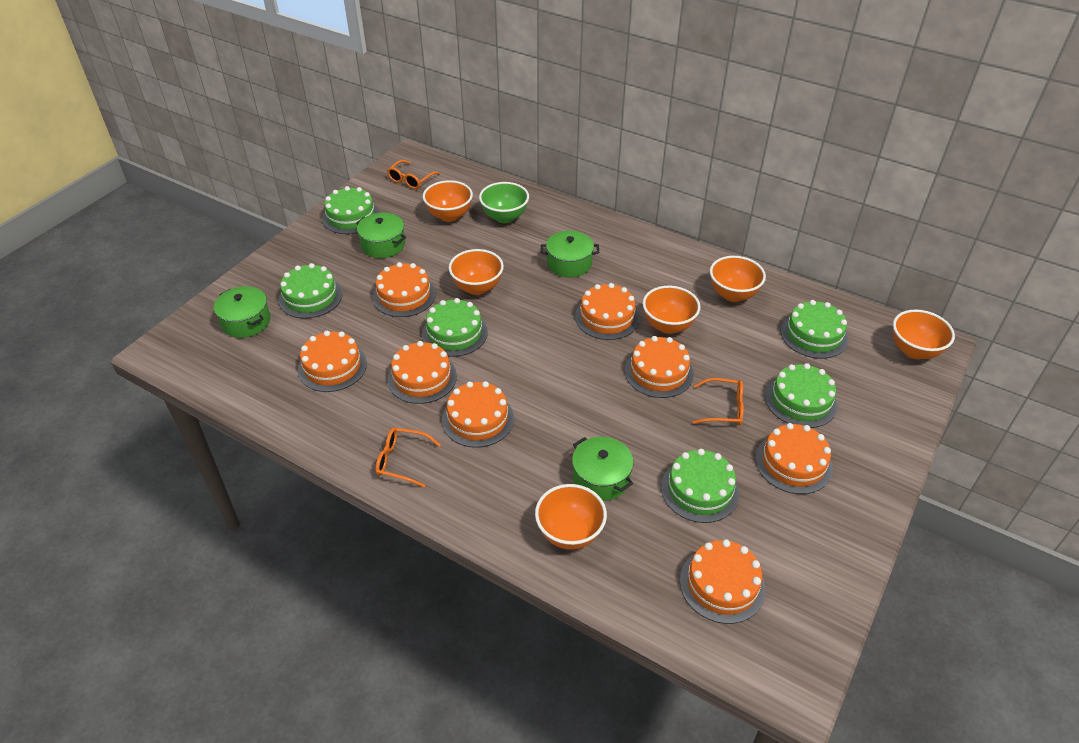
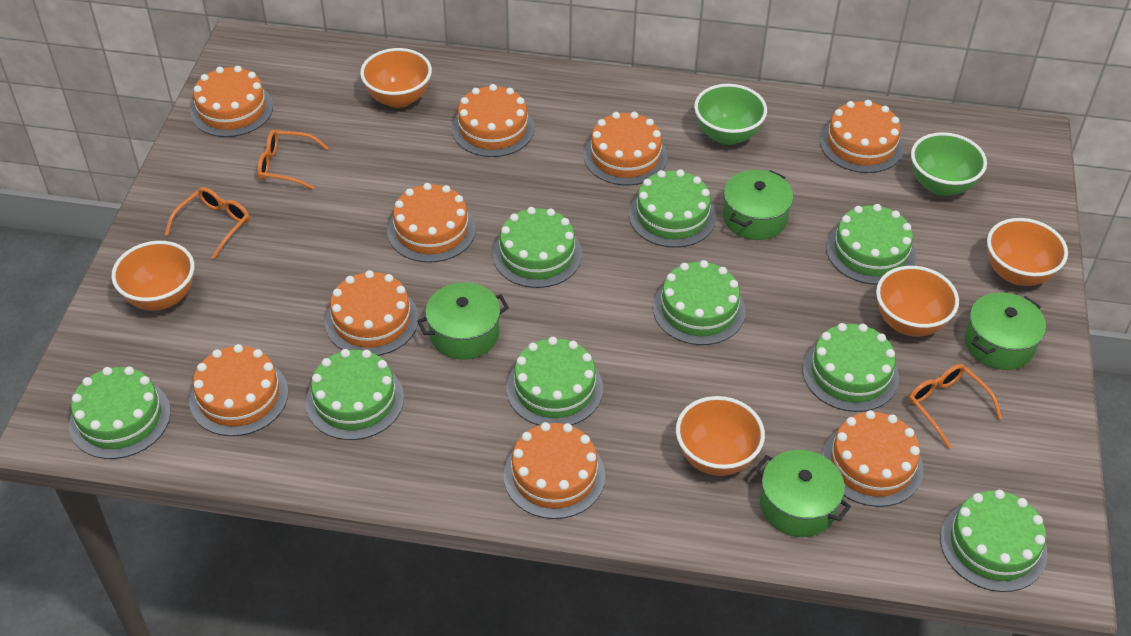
green bowl: [479,182,529,223] = 1 -> [694,84,767,145] [911,132,987,196] = 2
green cake: [278,263,343,319] [322,186,379,234] [422,298,488,357] [661,449,739,523] [765,363,838,428] [781,300,848,359] = 6 -> [69,366,171,459] [306,349,404,440] [493,207,582,288] [506,337,603,425] [629,169,716,248] [653,260,745,345] [803,323,899,412] [826,204,916,285] [940,490,1048,592] = 9
orange bowl: [423,180,473,222] [449,249,504,295] [535,484,607,550] [643,286,700,334] [710,256,766,302] [893,310,955,359] = 6 -> [111,241,194,311] [360,48,432,108] [676,396,765,476] [876,266,959,336] [987,218,1068,286] = 5
orange cake: [298,331,367,392] [373,262,436,317] [387,341,457,404] [442,381,514,448] [575,283,640,340] [625,336,694,398] [680,539,765,624] [755,423,833,494] = 8 -> [189,344,288,436] [190,66,273,137] [325,270,419,356] [387,183,476,263] [452,84,534,157] [504,422,605,519] [584,112,667,185] [820,100,904,173] [822,410,923,507] = 9

